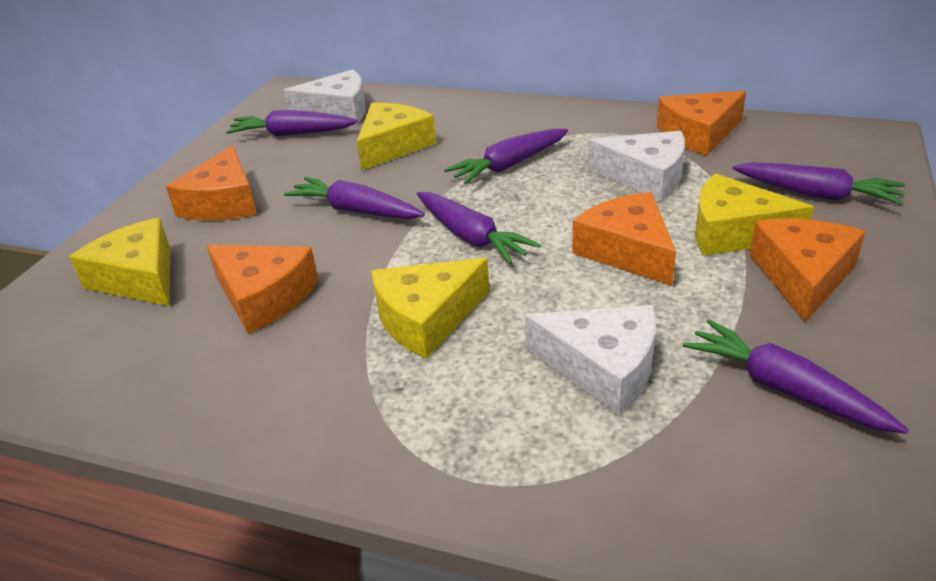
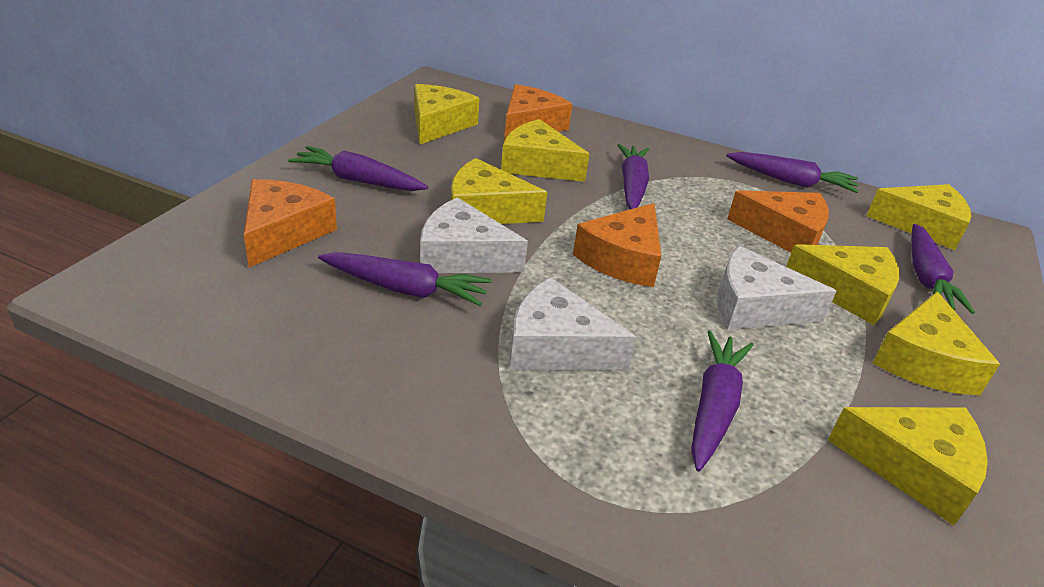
orange cheese: [166,145,257,221] [206,245,318,334] [572,192,676,286] [657,91,746,155] [749,219,865,323] = 5 -> [244,179,337,267] [504,84,572,141] [573,203,661,287] [727,190,829,253] = 4
yellow cheese: [69,218,170,306] [357,103,436,170] [372,258,490,359] [695,174,814,256] = 4 -> [414,84,479,145] [451,158,547,224] [501,119,590,182] [786,244,899,325] [828,407,988,526] [866,184,971,250] [872,292,1000,395] = 7

